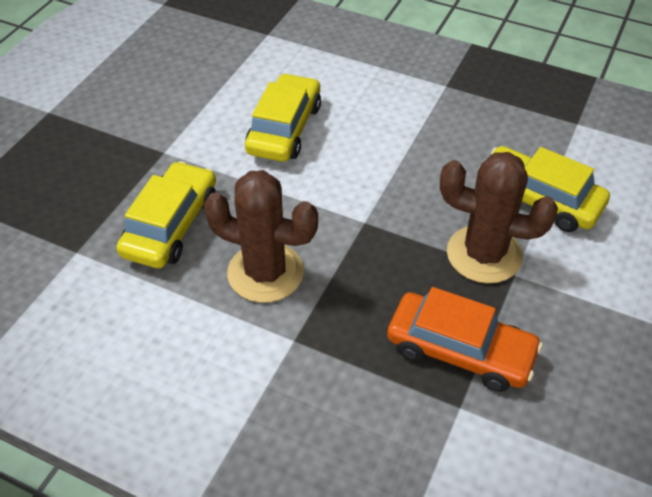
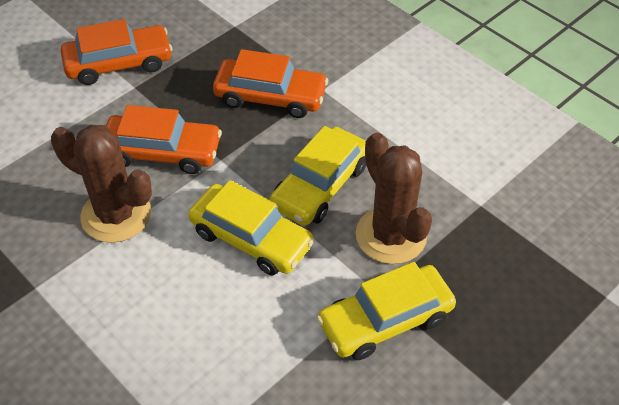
orange car: [387,287,543,392] = 1 -> [61,19,172,85] [106,105,222,174] [213,49,328,118] = 3

